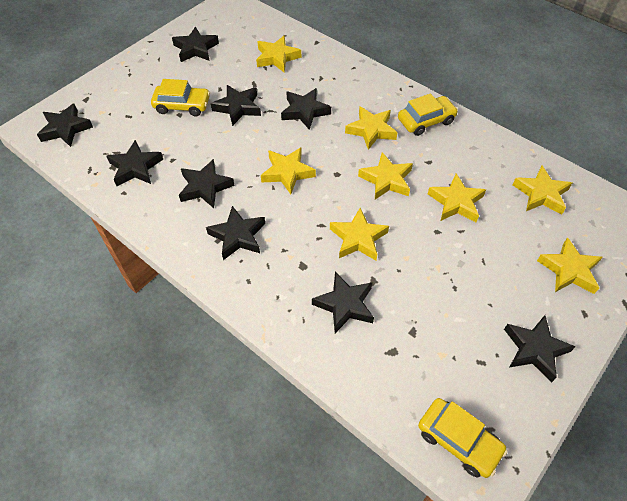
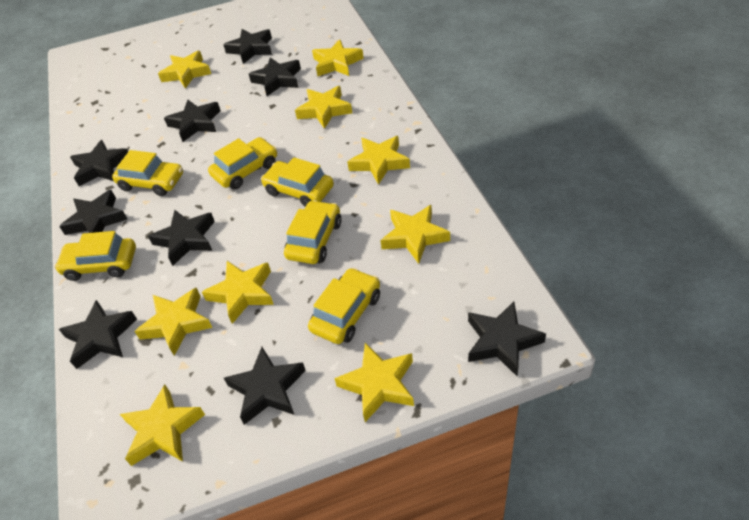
yellow car: [151,79,210,116] [398,94,458,136] [418,398,507,478] = 3 -> [54,231,136,281] [112,150,183,196] [208,137,277,189] [261,157,334,207] [284,200,341,264] [308,268,380,344] = 6
yellow star: [256,36,301,72] [261,147,316,194] [330,208,389,260] [345,106,398,150] [358,152,413,200] [428,174,486,222] [513,166,572,215] [537,237,603,294] = 8 -> [120,385,205,466] [134,288,213,356] [158,51,211,89] [202,261,274,324] [295,86,352,129] [312,39,364,76] [334,343,414,422] [347,136,410,185] [380,205,450,264] = 9

